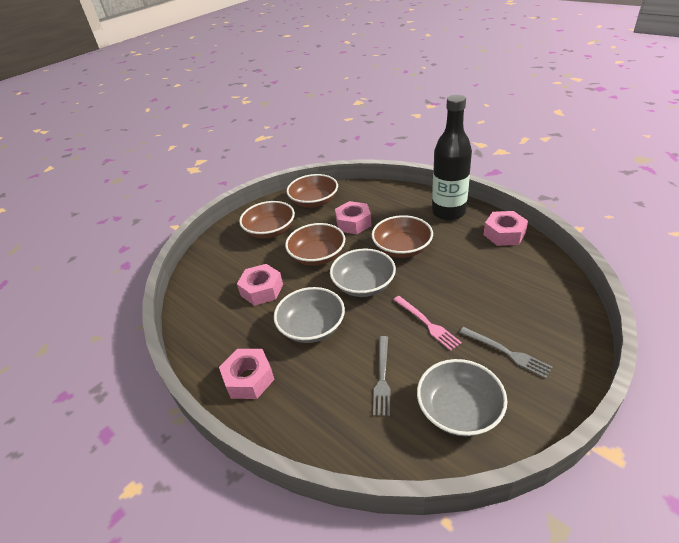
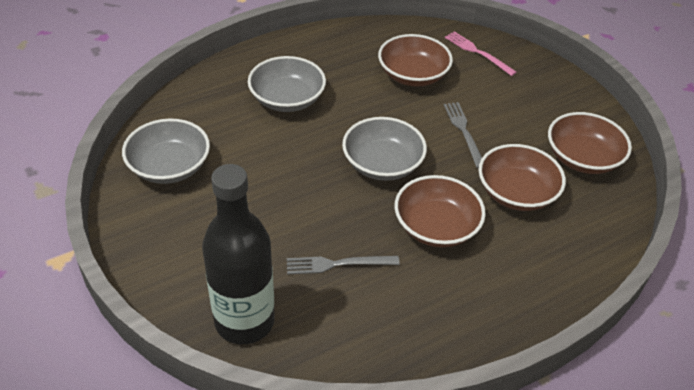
pink nut: [219,349,275,399] [237,264,283,306] [335,201,372,234] [483,211,528,246] = 4 -> none = 0

